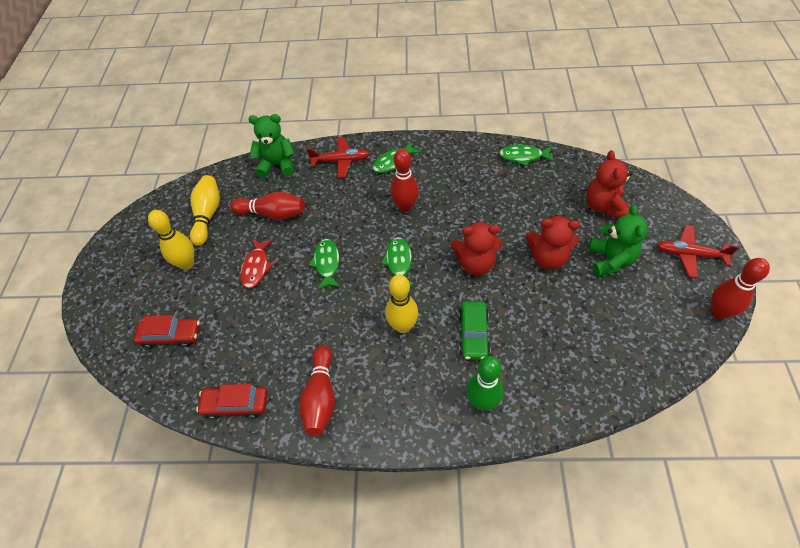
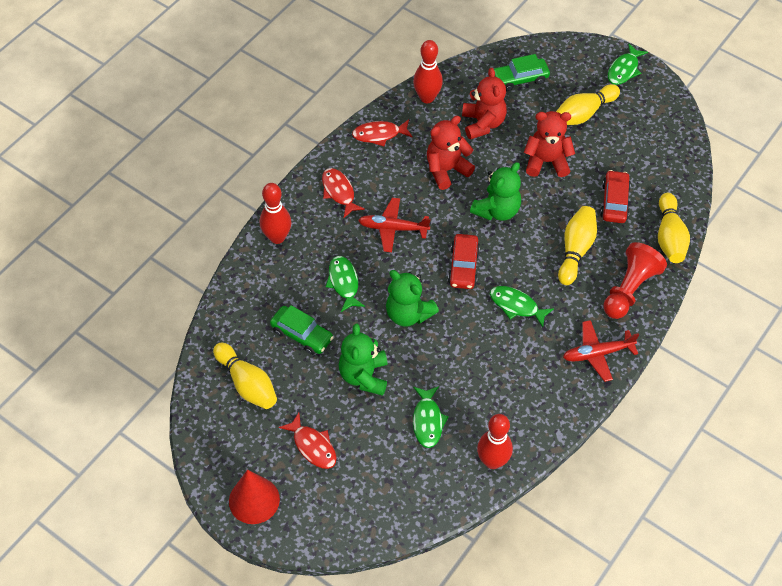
green bowling pin: [467,356,503,411] = 1 -> none = 0
green car: [459,301,490,360] = 1 -> [270,305,334,355] [494,54,550,91] = 2
green teddy bear: [248,114,295,177] [588,205,648,277] = 2 -> [339,324,388,396] [386,270,439,327] [470,162,521,221] = 3
red bowling pin: [230,192,305,220] [299,345,335,436] [390,149,419,212] [711,258,770,319] = 4 -> [260,183,291,244] [413,40,443,103] [477,414,513,469] = 3
red cone: none = 0 -> [229,470,280,524] = 1
red fish: [240,239,274,289] = 1 -> [279,413,337,469] [322,168,365,218] [352,119,413,146] = 3
red pawn: none = 0 -> [603,242,667,319] = 1
yellow bowling pin: [148,210,194,270] [190,175,220,246] [385,275,419,333] = 3 -> [213,343,277,409] [556,84,620,125] [558,206,597,285] [658,193,690,263] = 4

